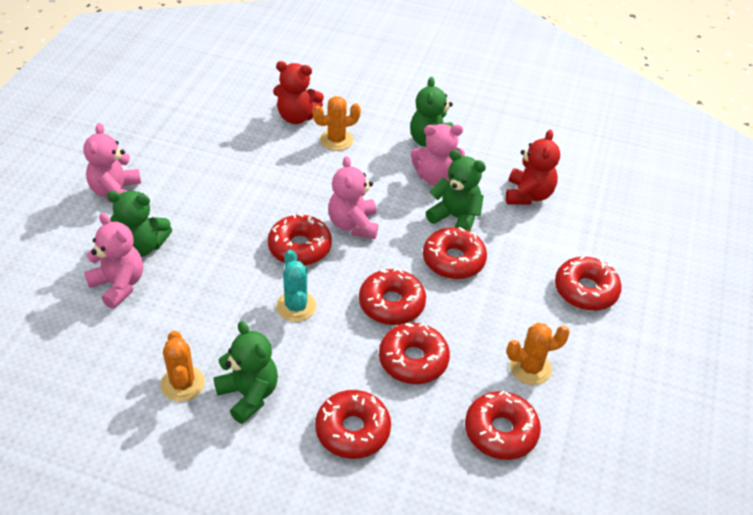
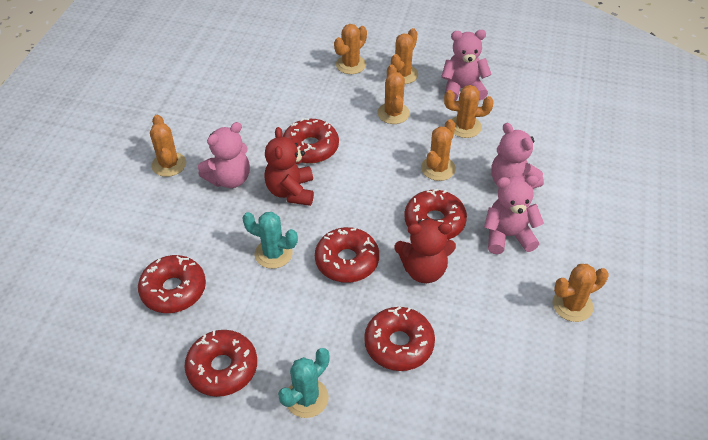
green teddy bear: [107,191,172,257] [213,321,278,424] [410,77,454,147] [426,150,486,231] = 4 -> none = 0
orange cactus: [161,331,205,402] [313,96,361,151] [506,323,570,385] = 3 -> [150,115,186,177] [334,24,367,74] [377,65,410,124] [391,28,418,84] [421,119,456,181] [444,85,494,138] [552,264,609,322] = 7
red donut: [268,214,332,266] [315,390,391,459] [359,268,426,325] [379,323,450,384] [423,227,487,279] [465,391,541,460] [555,256,622,311] = 7 -> [138,255,206,313] [185,330,257,397] [283,118,339,164] [315,227,379,283] [364,307,435,371] [404,189,467,240] = 6
turquoise cactus: [276,250,316,322] = 1 -> [242,212,298,269] [278,348,330,418] = 2

